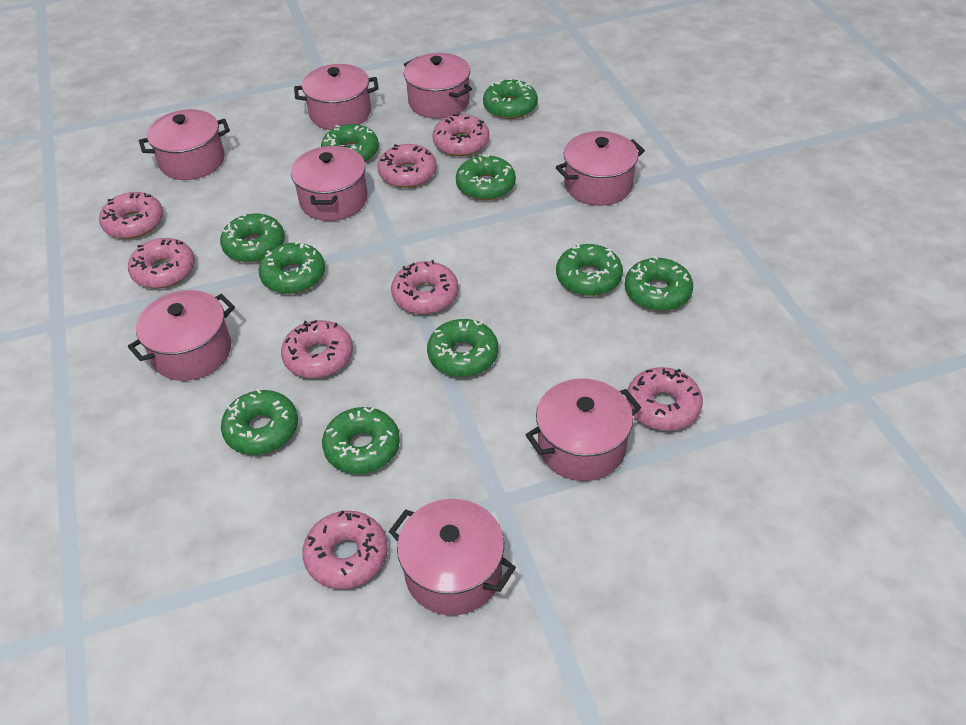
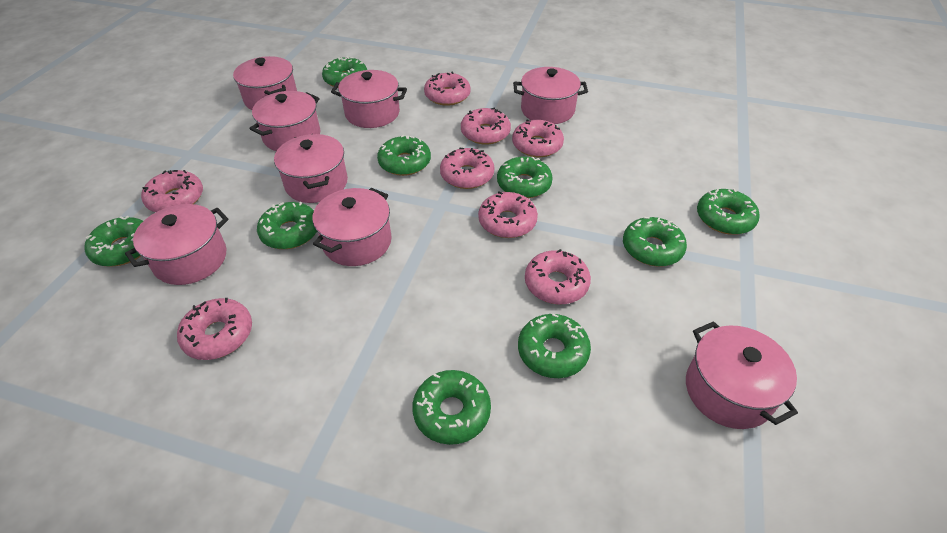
green donut: [220,213,285,262] [221,389,298,455] [259,241,325,294] [321,124,379,162] [322,407,400,474] [427,319,498,377] [456,154,516,200] [483,78,538,119] [556,244,623,296] [625,256,693,311] = 10 -> [84,216,143,267] [257,202,317,249] [322,56,367,88] [377,134,431,176] [412,370,491,445] [497,157,553,198] [518,314,591,378] [623,217,687,267] [697,188,760,234] = 9

